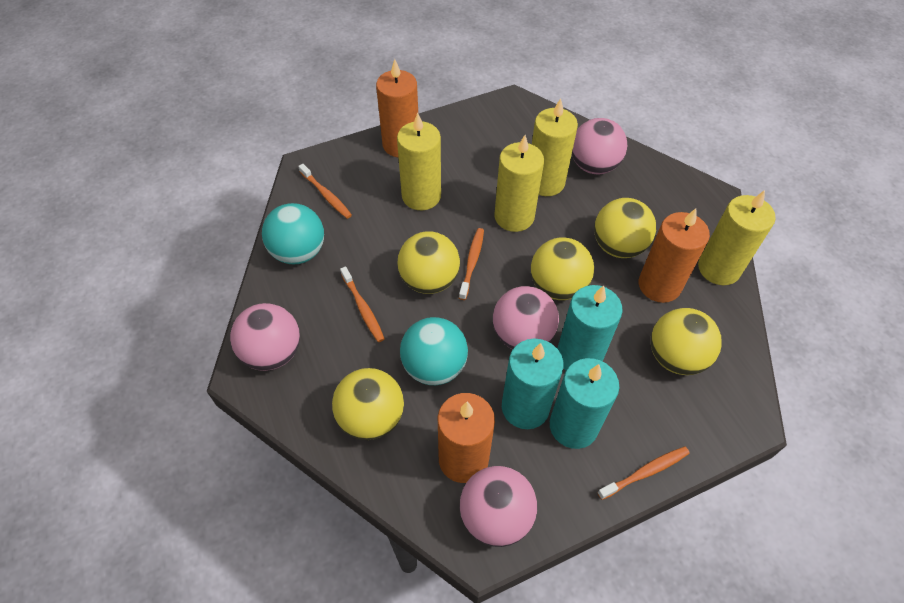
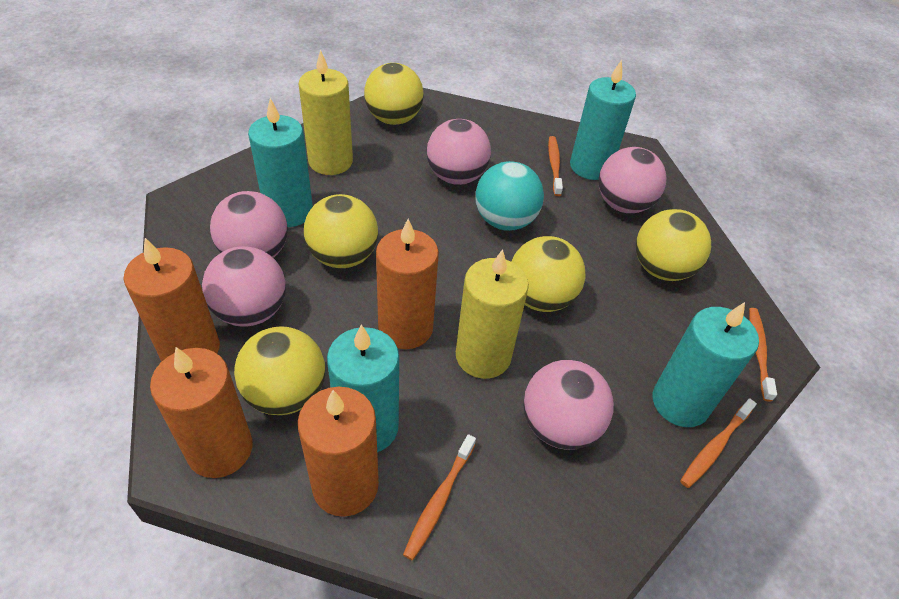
orange candle: [376,59,418,157] [438,393,495,483] [639,208,710,303] = 3 -> [124,238,220,361] [150,347,253,478] [298,387,379,517] [376,219,439,349] = 4
pink ball: [230,303,300,371] [460,466,537,547] [493,286,559,349] [572,118,627,174] = 4 -> [202,246,286,327] [210,191,288,258] [427,119,491,185] [523,360,614,450] [599,147,666,213] = 5
turquoise ball: [262,203,324,265] [400,317,468,385] = 2 -> [476,161,544,231] = 1
turquoise candle: [502,339,564,429] [550,358,620,449] [557,285,623,370] = 3 -> [248,98,313,227] [327,325,399,452] [570,60,636,180] [653,302,759,427] = 4
yellow candle: [397,113,441,210] [494,135,544,232] [532,99,578,196] [698,190,776,285] = 4 -> [299,49,353,175] [456,249,529,379] = 2

